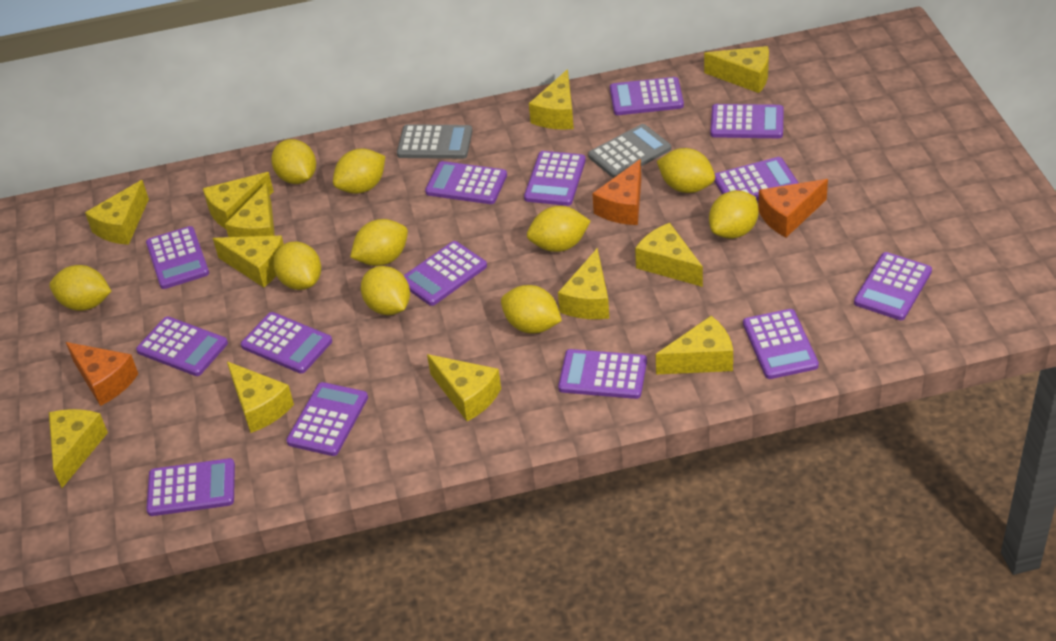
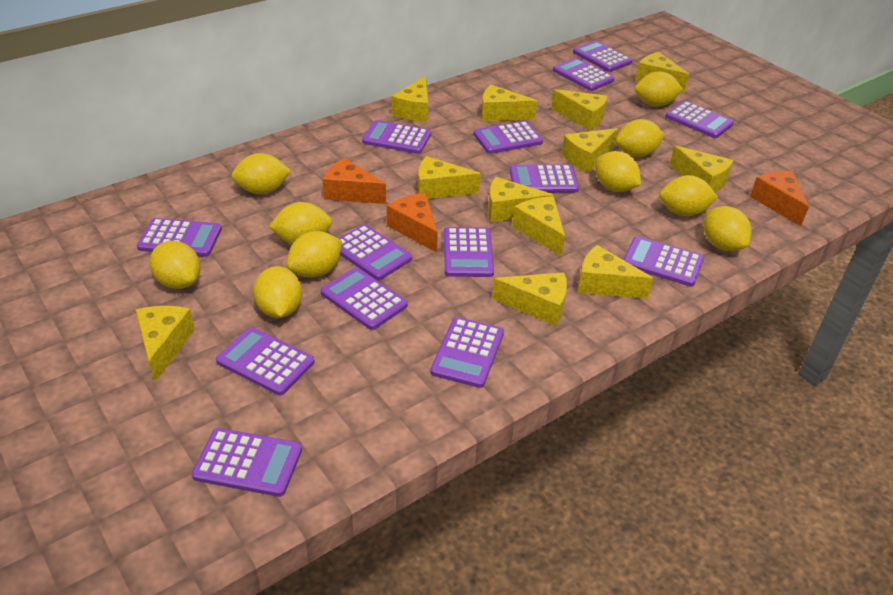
grey calculator: [397,124,472,159] [588,124,671,178] = 2 -> none = 0

